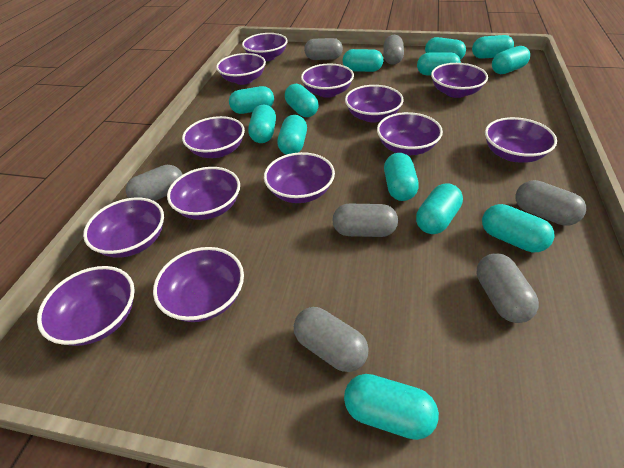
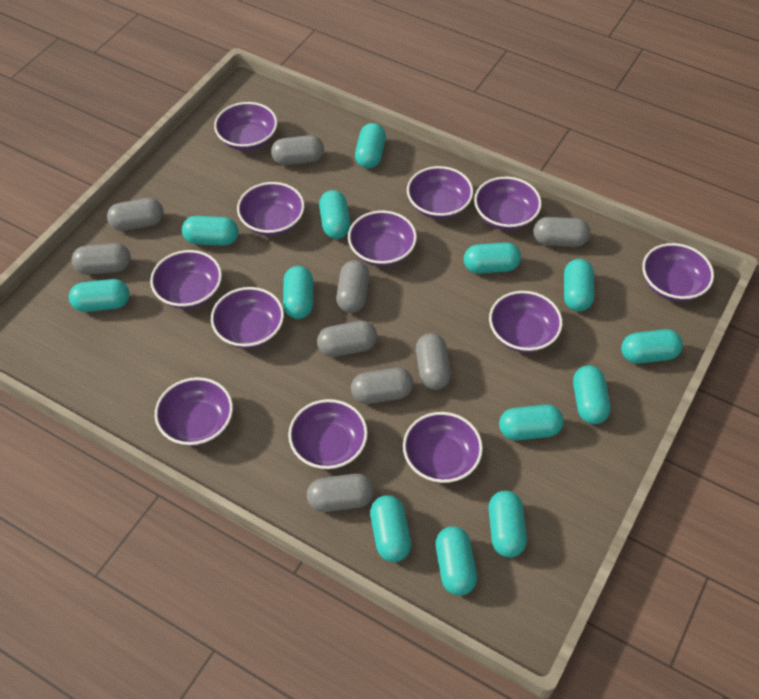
grey capsule: [126,165,183,201] [294,307,369,372] [304,38,343,60] [332,204,398,237] [384,35,404,65] [477,253,539,323] [515,180,586,226] = 7 -> [72,243,131,275] [107,198,164,231] [271,135,324,165] [307,474,374,512] [317,321,377,357] [336,260,369,313] [351,368,413,404] [416,333,451,390] [533,217,590,247] = 9
purple bowl: [37,266,135,346] [83,197,164,258] [153,247,244,322] [167,167,240,220] [182,116,245,158] [216,53,266,85] [242,33,288,61] [264,152,335,203] [301,63,354,98] [345,85,404,123] [377,112,443,155] [431,63,488,98] [485,117,557,163] = 13 -> [150,250,222,309] [155,377,233,446] [211,287,284,349] [214,102,277,151] [237,182,304,236] [288,399,368,470] [348,210,417,267] [403,412,483,483] [407,166,473,219] [474,177,542,230] [489,291,563,353] [642,243,714,301] = 12

